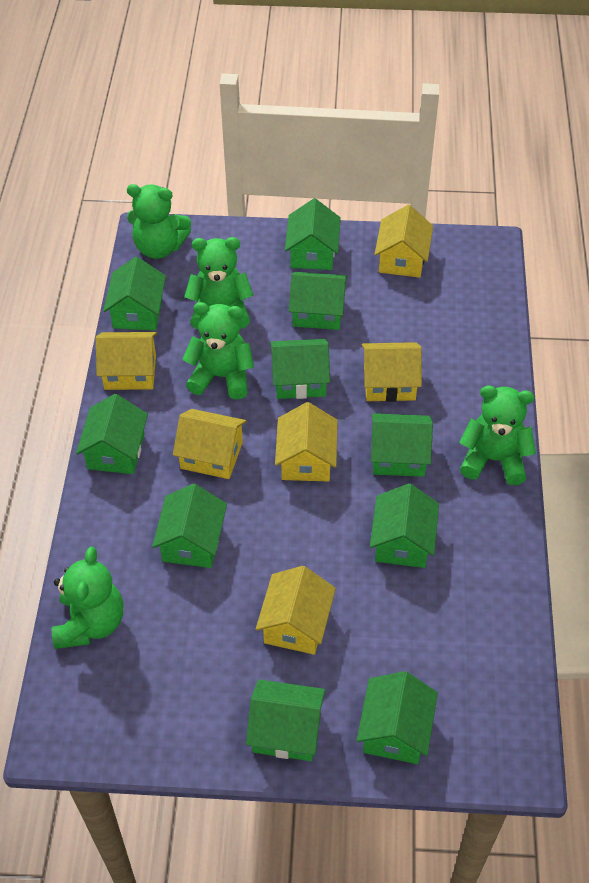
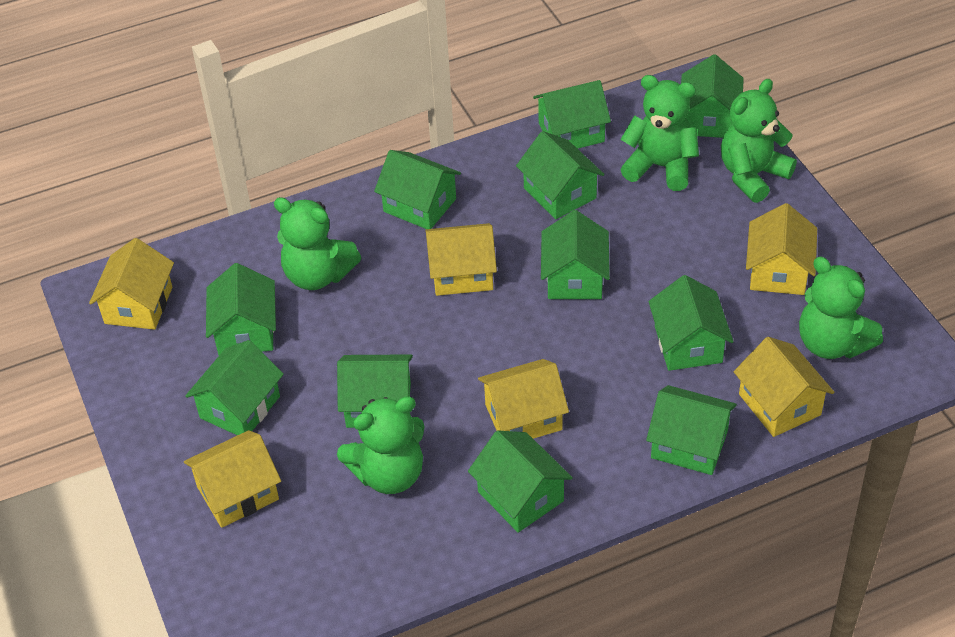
green house: [76,394,148,474] [103,257,166,331] [152,484,227,568] [246,679,325,761] [270,339,330,399] [285,199,341,270] [289,272,347,330] [356,671,438,764] [370,483,439,568] [371,413,433,477] = 10 -> [185,340,284,435] [206,263,276,355] [337,354,413,428] [374,150,461,229] [468,430,573,533] [516,131,605,219] [533,80,611,149] [541,210,610,299] [646,385,737,475] [648,275,734,371] [681,54,744,138] = 11

